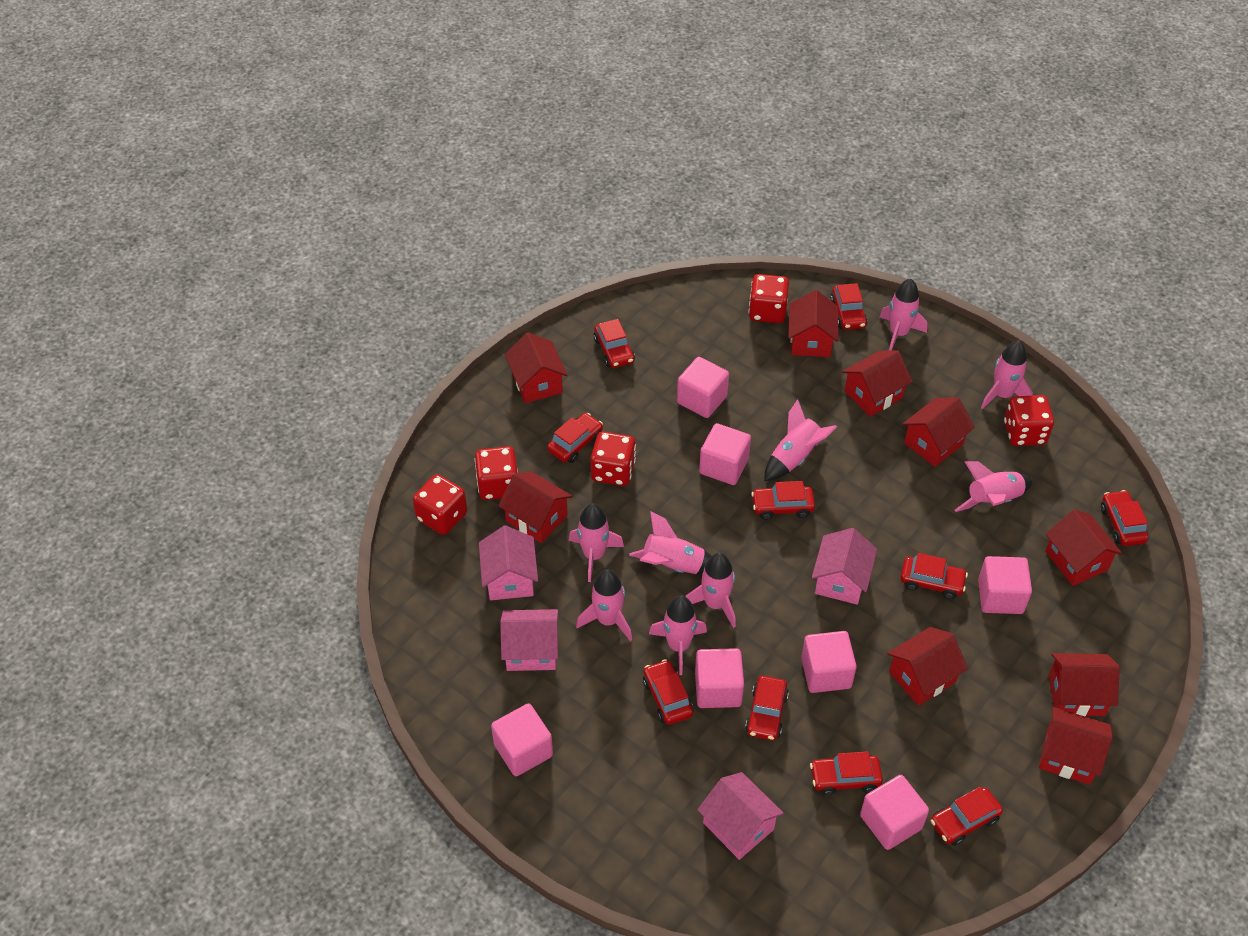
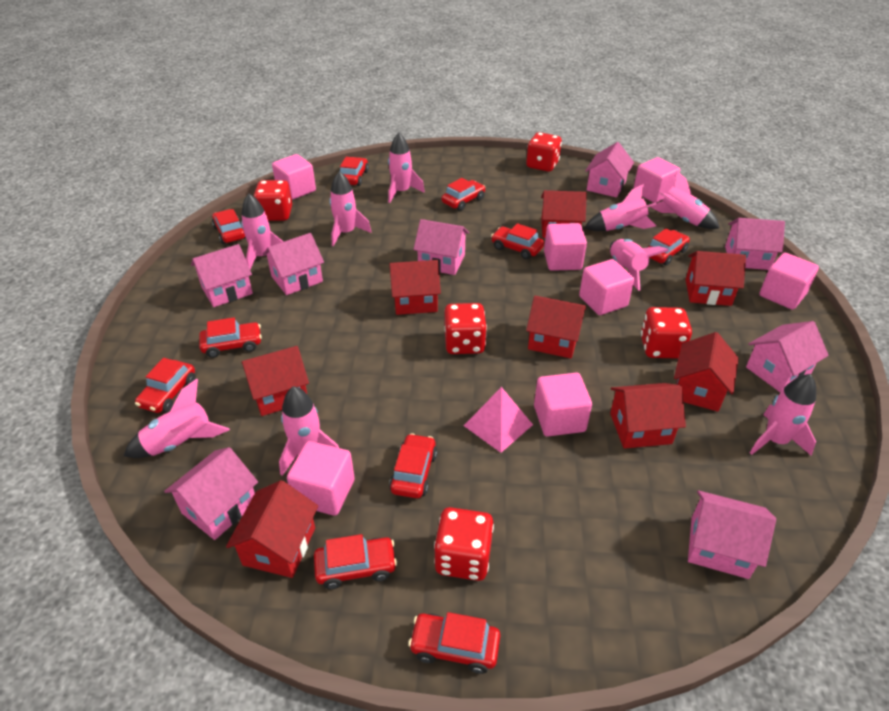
pink house: [479,525,538,600] [500,609,558,671] [698,772,784,860] [812,528,877,605] = 4 -> [164,447,258,540] [191,244,253,307] [263,233,324,295] [413,219,469,275] [585,142,634,197] [688,490,776,579] [725,218,785,270] [746,321,829,393] = 8
pink pyramid: none = 0 -> [464,387,533,453] = 1
red house: [498,471,572,543] [505,332,567,403] [789,290,838,357] [842,350,912,417] [887,627,968,706] [903,397,975,467] [1039,707,1113,785] [1045,509,1122,586] [1049,653,1120,716] = 9 -> [226,480,318,578] [241,346,309,416] [390,260,441,315] [526,296,586,358] [541,190,587,238] [610,383,686,449] [674,332,739,412] [685,251,746,306] = 8

